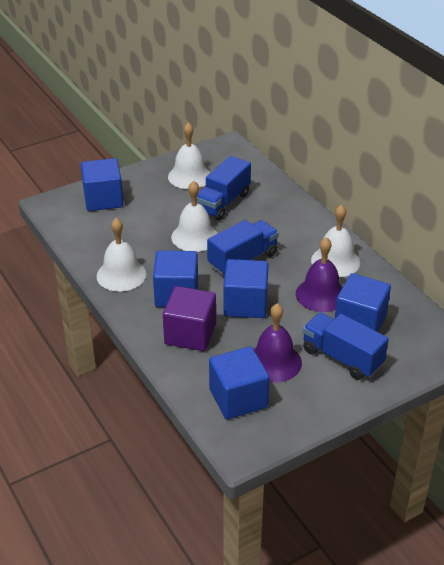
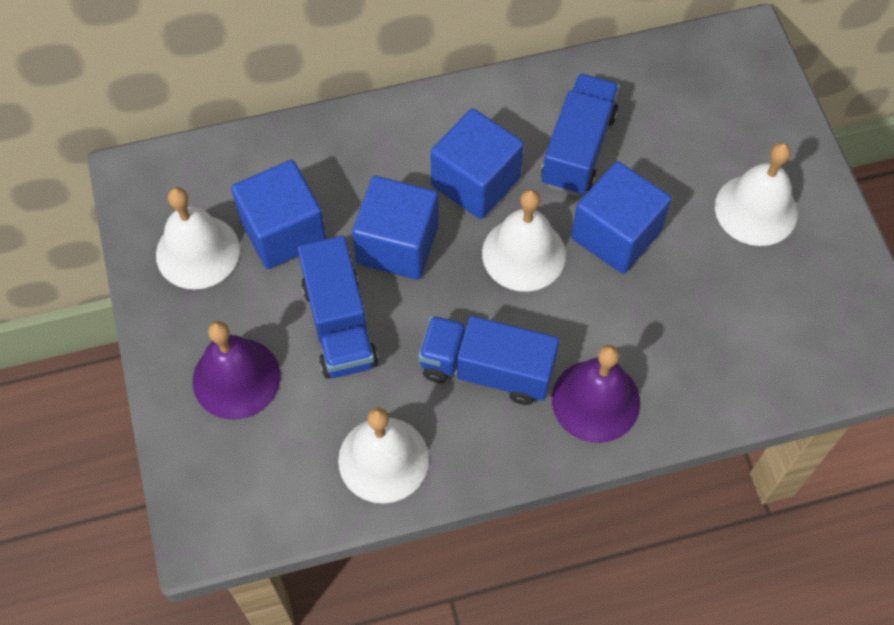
blue cube: [81,158,123,211] [153,251,198,307] [209,346,269,419] [223,259,268,318] [335,273,391,332] = 5 -> [231,160,326,269] [352,176,439,279] [431,108,524,219] [571,161,672,274] = 4
purple cube: [163,286,216,351] = 1 -> none = 0

